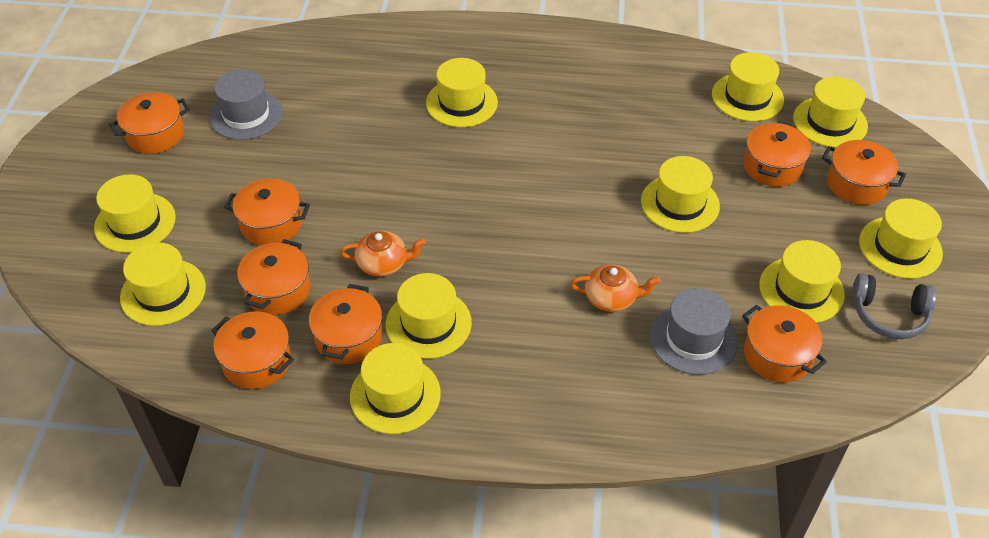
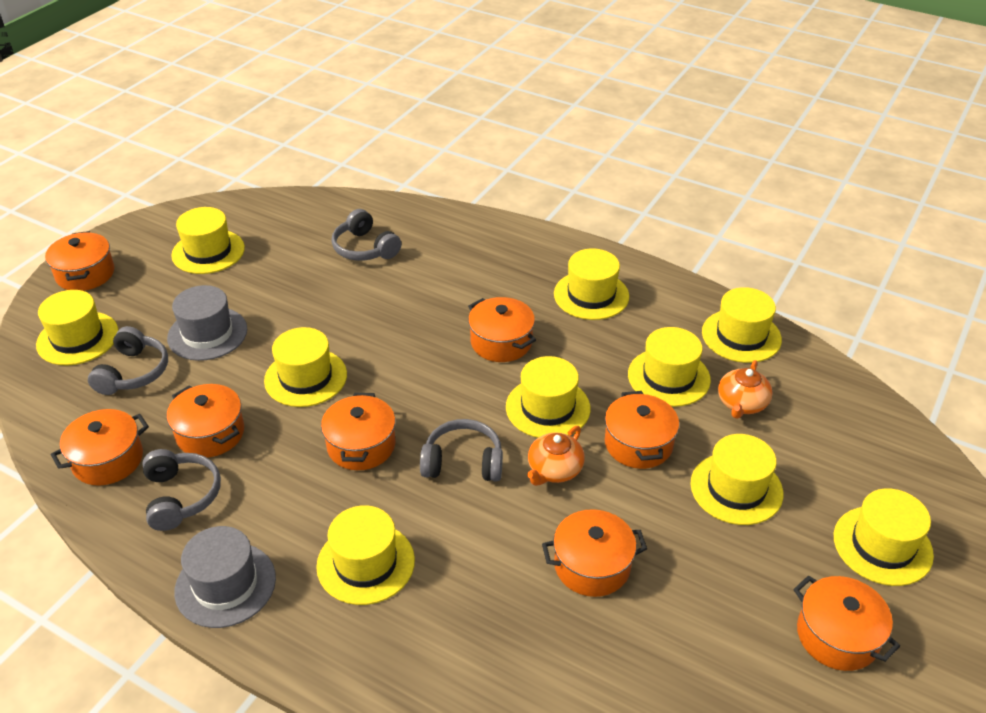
grey headphones: [852,273,937,339] = 1 -> [88,326,168,395] [142,449,221,531] [331,209,401,261] [420,419,503,481] = 4

